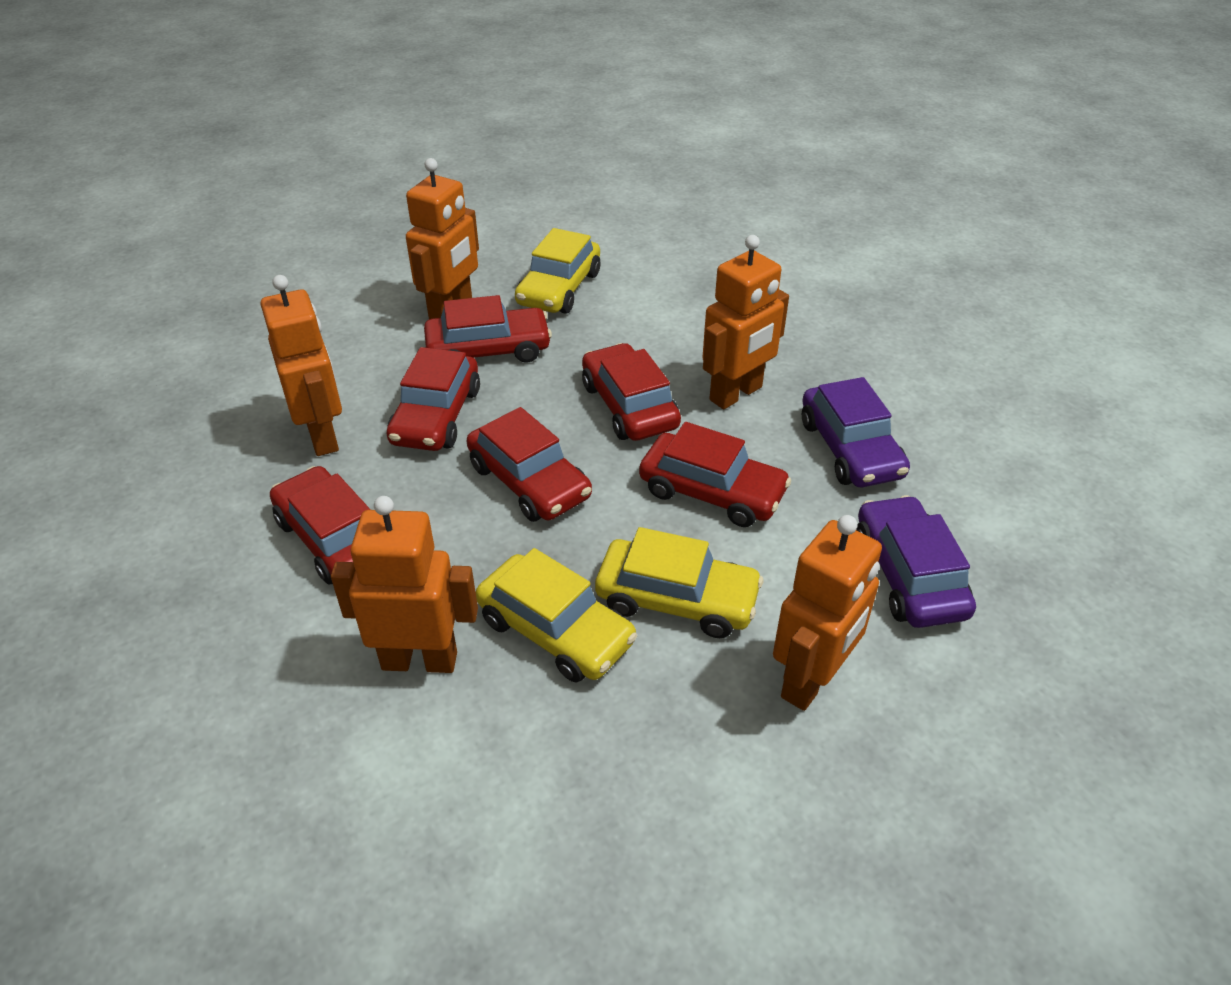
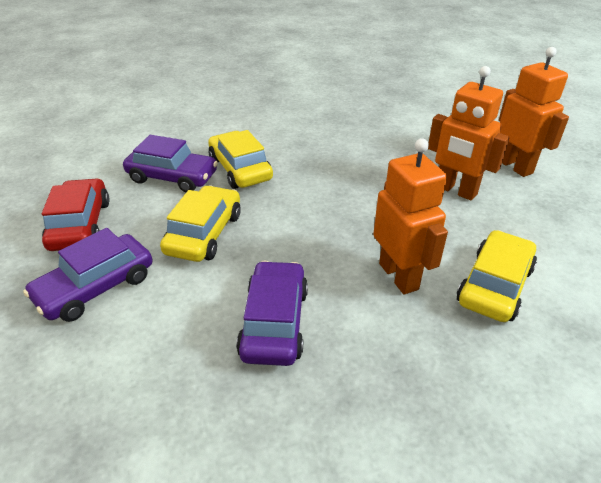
orange robot: [261,275,342,456] [331,496,478,673] [406,158,479,319] [702,235,789,409] [773,515,882,711] = 5 -> [373,138,448,294] [428,66,510,201] [499,47,569,177] = 3
purple car: [802,377,910,487] [856,495,976,628] = 2 -> [23,228,153,322] [123,135,218,192] [236,261,308,366] = 3
red car: [270,466,371,585] [387,347,480,451] [424,295,552,363] [467,407,592,522] [582,343,681,441] [639,422,791,527] = 6 -> [42,178,110,251] = 1

